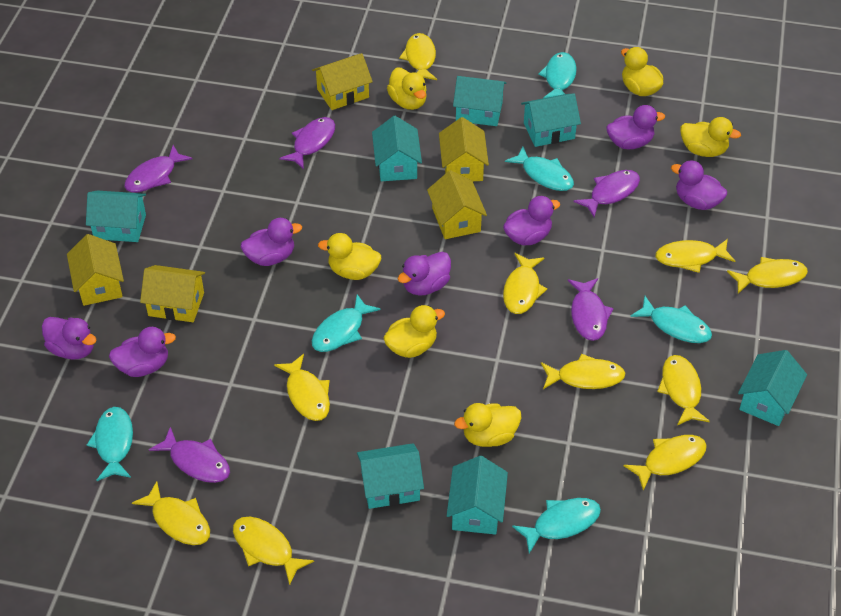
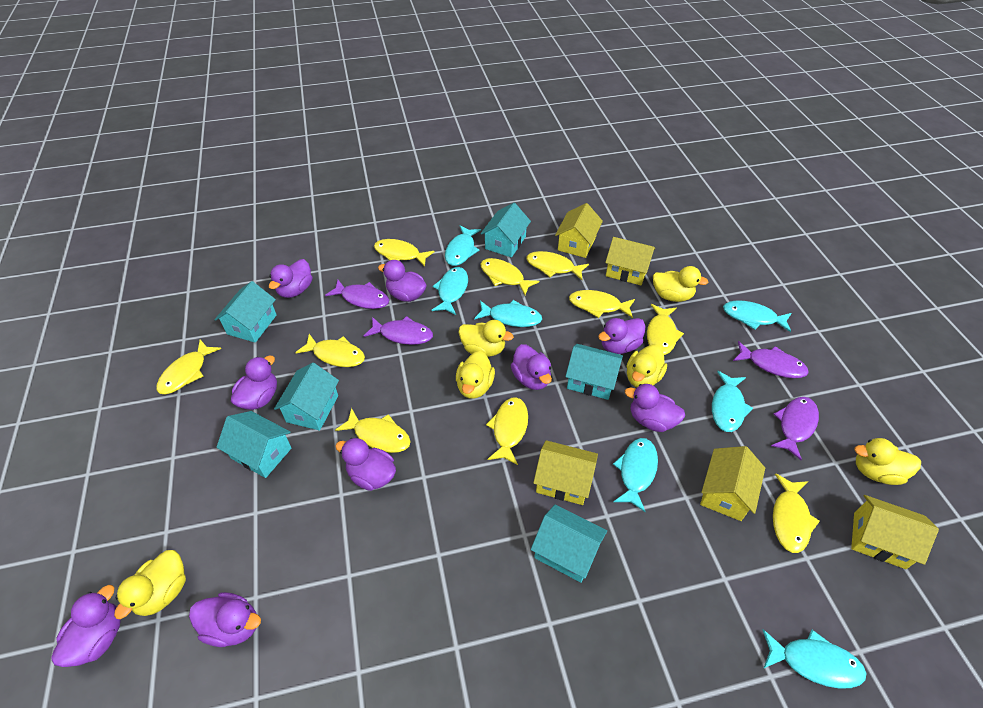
purple duck: [42,317,96,360] [109,327,176,377] [241,218,302,266] [398,252,451,296] [503,196,560,246] [606,105,665,149] [671,161,728,210] = 7 -> [51,585,121,667] [189,592,261,647] [231,355,277,410] [269,259,312,298] [335,438,396,491] [378,260,427,302] [511,344,552,390] [598,318,645,354] [625,384,685,432] = 9
purple fish: [124,145,192,192] [149,427,230,483] [279,117,335,169] [568,278,613,341] [574,170,640,217] = 5 -> [325,280,389,309] [364,316,433,345] [733,341,809,378] [771,397,819,460] = 4
turquoise fish: [87,407,133,481] [312,294,381,352] [505,147,574,191] [512,498,601,554] [538,52,576,98] [630,296,712,343] = 6 -> [431,267,468,315] [445,225,481,266] [474,300,542,327] [613,438,658,512] [712,371,753,432] [723,300,792,332] [763,629,867,689] = 7
turquoise house: [86,190,146,242] [357,443,424,509] [372,116,422,181] [447,456,508,535] [453,76,506,126] [521,93,581,147] [738,350,807,426] = 7 -> [214,281,277,343] [216,411,292,478] [274,363,339,431] [481,203,531,258] [531,505,607,583] [565,344,623,400] = 6

